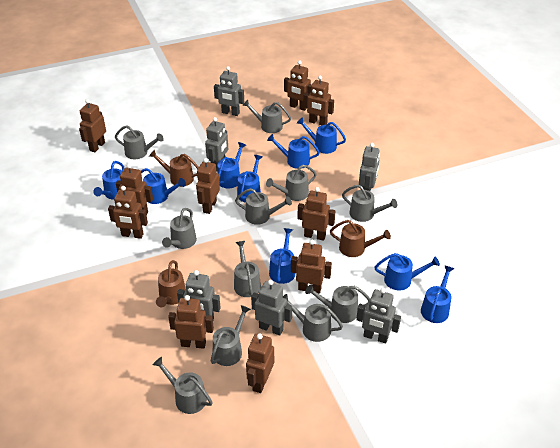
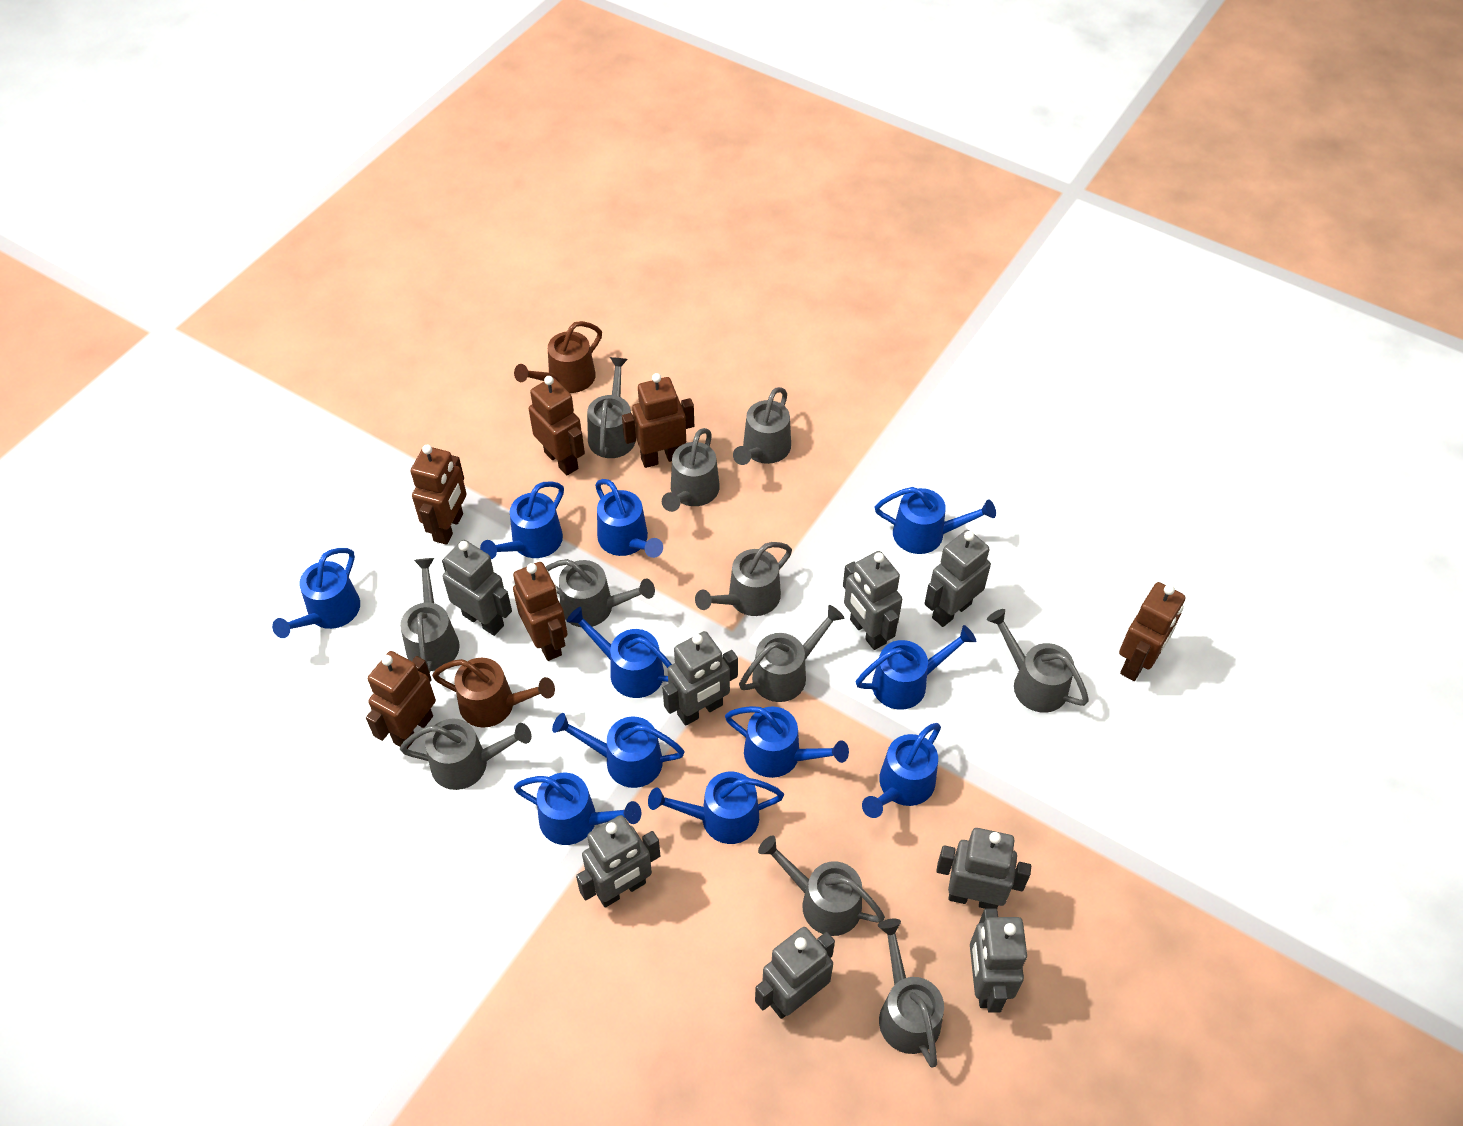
blue watering can: [93,161,124,200] [141,168,186,204] [217,142,246,188] [237,155,262,203] [267,134,320,169] [269,228,296,284] [297,117,346,154] [375,253,440,290] [421,265,454,323] = 9 -> [272,548,360,638] [480,481,564,559] [514,773,641,845] [552,713,685,788] [566,607,672,698] [595,479,663,558] [648,772,784,844] [725,706,849,778] [856,625,976,710] [862,723,941,818] [875,487,996,554] = 11
brown robot: [79,99,106,152] [108,186,148,239] [116,164,153,215] [168,295,214,349] [196,158,220,214] [246,333,274,393] [284,61,312,111] [291,240,332,294] [297,187,335,241] [303,76,334,125] = 10 -> [366,651,436,749] [411,445,467,545] [513,562,567,661] [529,376,585,475] [622,373,694,468] [1119,582,1186,681] = 6
brown watering can: [149,150,199,187] [156,260,186,307] [330,220,391,257] = 3 -> [432,658,555,728] [514,321,602,393] = 2
grey robot: [177,270,221,320] [205,117,228,171] [214,66,244,116] [251,280,292,336] [356,288,401,343] [359,143,380,191] = 6 -> [442,540,512,636] [576,815,660,908] [663,631,738,726] [755,927,835,1019] [843,551,902,650] [924,530,991,627] [936,828,1031,909] [970,909,1027,1013] = 8

